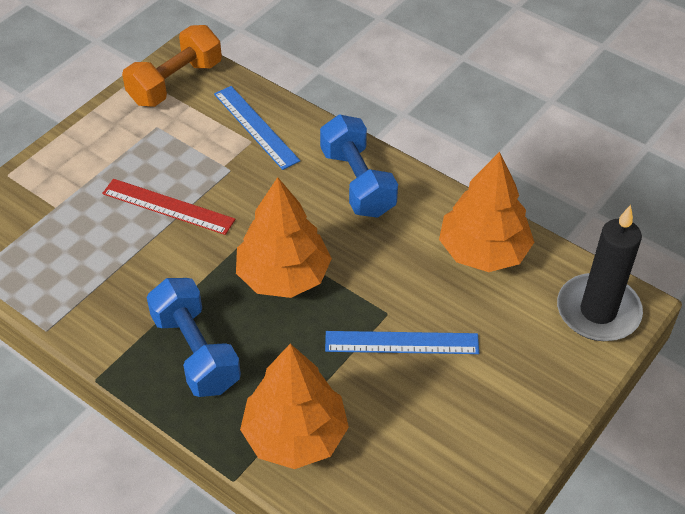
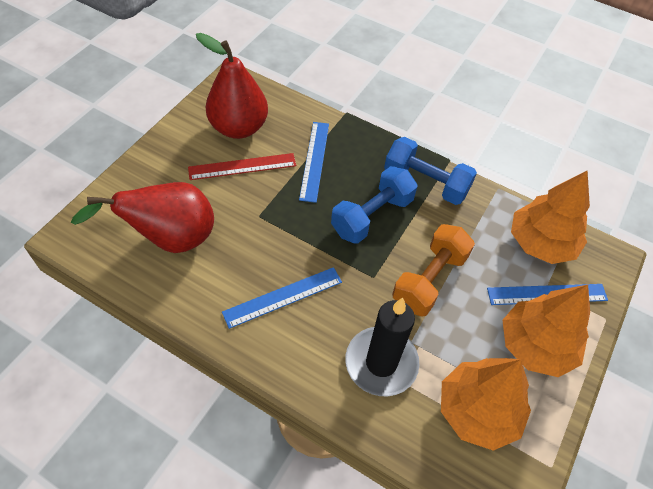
blue ruler: [214,86,300,170] [325,331,479,354] = 2 -> [222,267,342,329] [299,122,329,203] [487,284,608,305] = 3
red pear: none = 0 -> [71,182,214,253] [196,33,268,139] = 2

